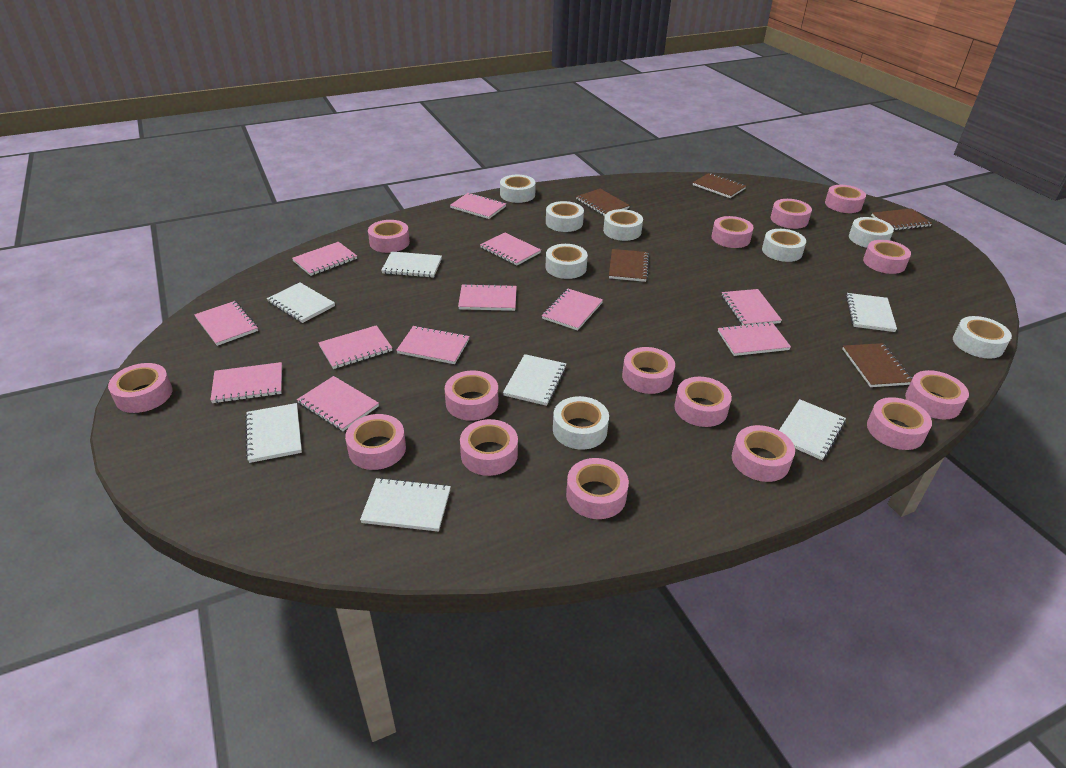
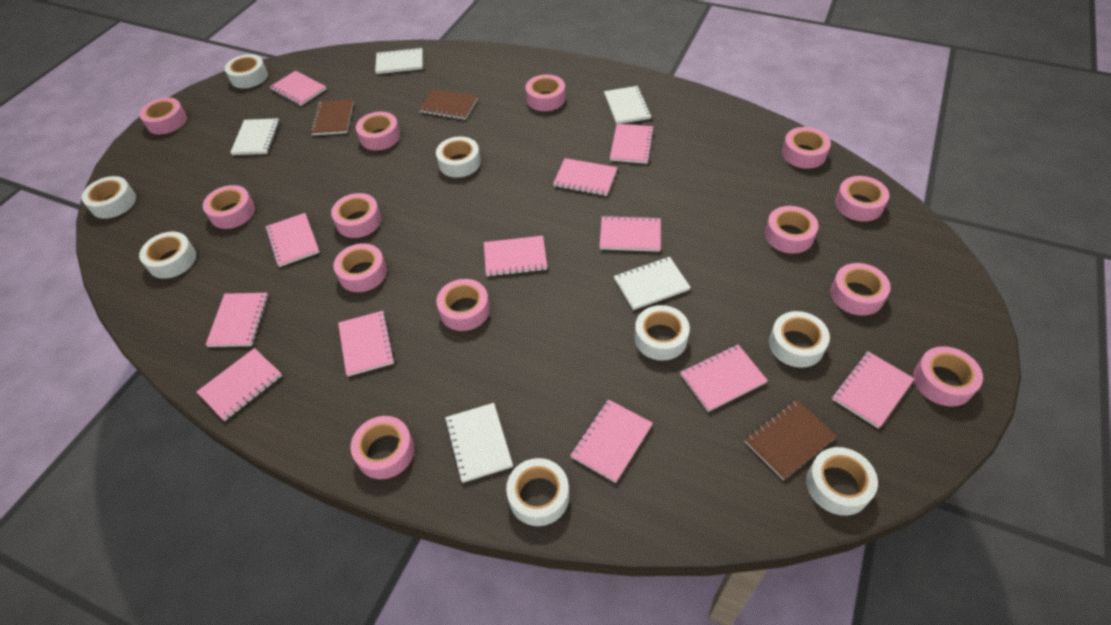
brown notebook: [576,189,630,216] [609,249,649,282] [693,173,746,198] [842,343,912,387] [871,208,932,230] = 5 -> [310,99,354,135] [419,89,478,120] [744,399,837,480] = 3
pink tape: [108,363,173,413] [345,414,406,470] [368,220,410,253] [445,371,498,421] [460,419,518,476] [566,458,629,519] [622,347,675,394] [674,377,732,427] [711,216,754,248] [732,425,795,482] [771,199,812,229] [825,185,866,213] [863,240,911,274] [867,397,932,450] [905,370,969,419] = 15 -> [139,97,187,134] [203,185,255,229] [331,193,381,238] [333,244,387,292] [351,416,414,479] [356,112,400,150] [436,279,490,331] [525,74,566,111] [765,206,819,254] [782,127,831,169] [830,263,891,316] [835,176,890,222] [913,346,983,407] = 13
white notebook: [245,403,302,463] [267,282,335,323] [360,477,451,532] [381,251,442,278] [503,354,567,406] [779,399,846,460] [846,293,897,332] = 7 -> [230,118,280,155] [375,47,423,74] [445,403,513,483] [604,86,652,124] [614,257,691,310] = 5

